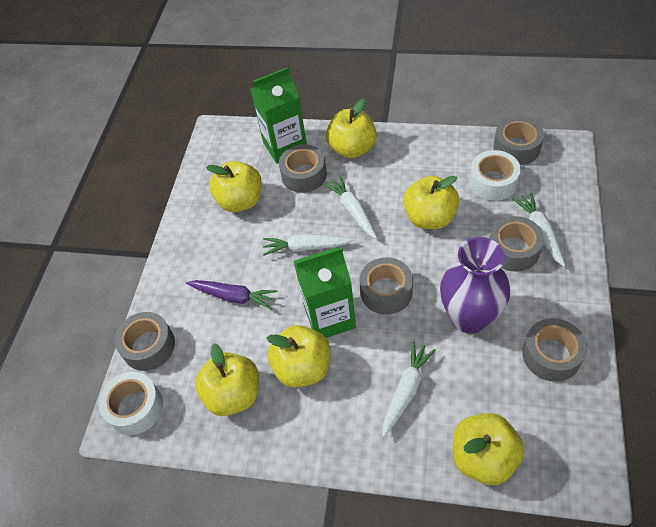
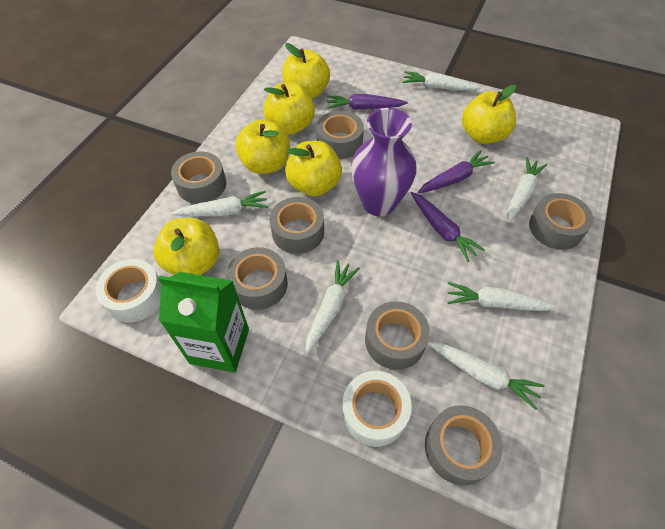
green carton: [250,67,307,164] [294,247,356,338] = 2 -> [158,272,249,373] = 1
grey tape: [114,312,175,371] [279,144,327,193] [359,257,413,315] [489,216,544,272] [493,117,544,165] [522,318,587,382] = 6 -> [171,151,226,204] [227,247,288,310] [270,197,324,254] [317,111,364,159] [365,301,430,370] [425,405,503,485] [529,193,593,250] = 7
purple carrot: [186,280,278,310] = 1 -> [327,94,408,110] [411,192,485,262] [418,150,495,193] = 3
white carrot: [263,234,354,256] [323,176,377,239] [382,341,436,437] [512,192,566,267] = 4 -> [171,191,269,217] [305,260,360,354] [402,71,482,91] [428,342,545,410] [447,282,558,311] [507,157,547,223] = 6

